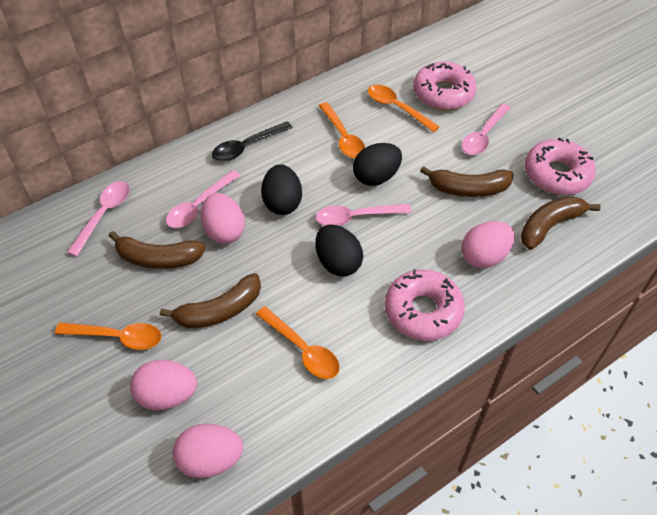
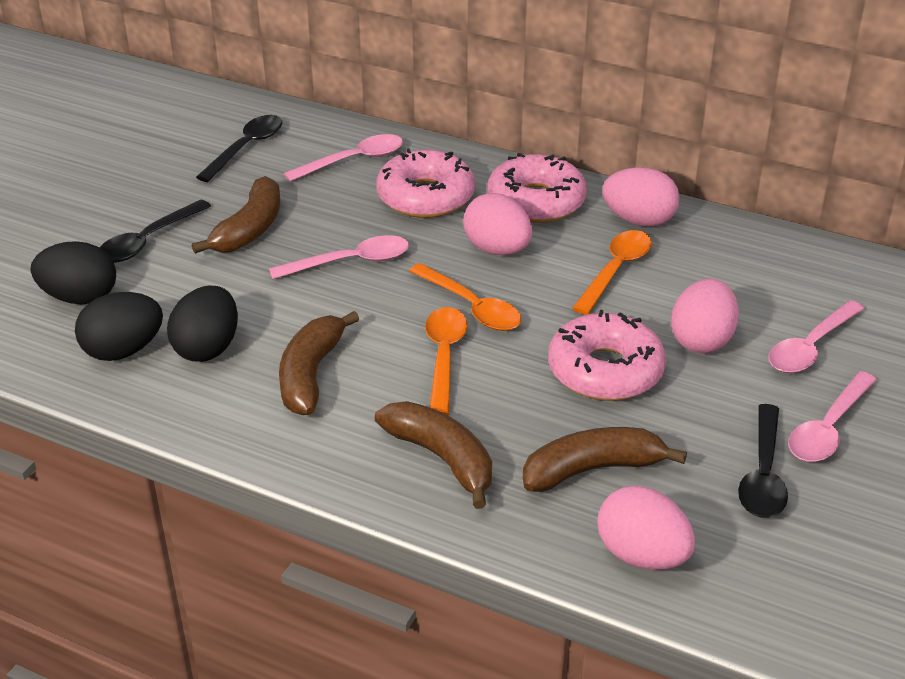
black spoon: [212,121,293,161] = 1 -> [100,200,211,263] [196,115,282,182] [738,404,788,518] = 3
orange spoon: [55,323,161,350] [256,306,340,379] [319,102,365,158] [368,85,440,132] = 4 -> [409,263,522,331] [425,307,468,415] [572,230,652,315] = 3

